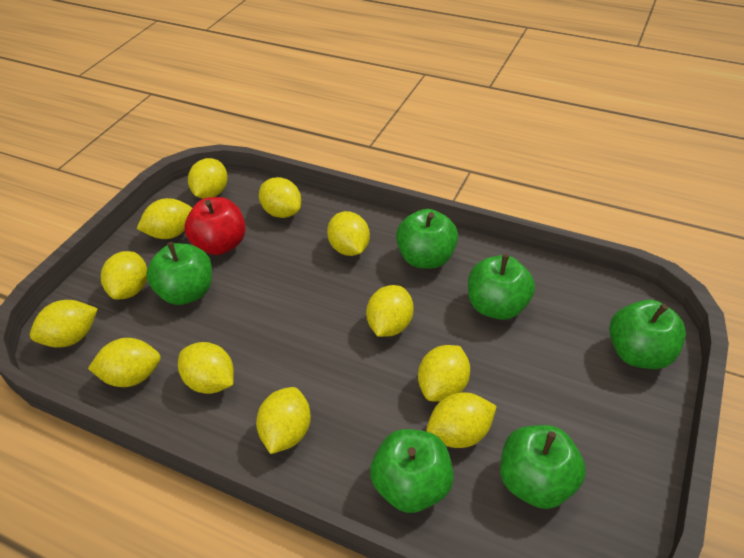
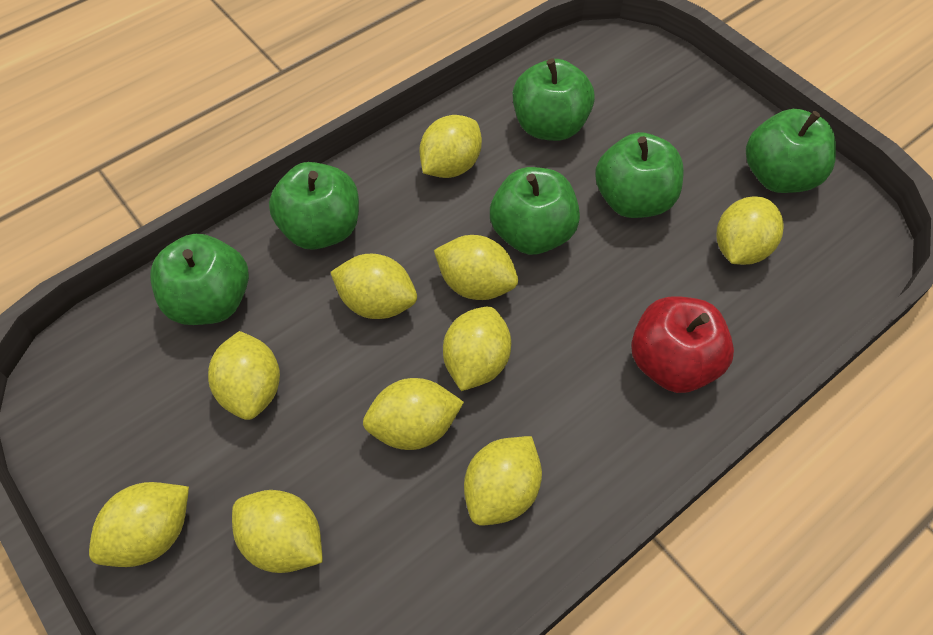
yellow lemon: [30,300,98,348] [88,338,161,387] [101,251,147,299] [137,198,192,239] [178,342,234,394] [188,158,228,199] [256,387,311,454] [259,177,301,218] [327,211,370,256] [366,285,414,337] [418,345,470,402] [427,392,497,448] = 12 -> [89,482,189,567] [208,331,280,420] [232,490,323,573] [330,254,417,319] [363,378,464,450] [419,115,482,178] [434,235,518,300] [443,306,511,391] [464,436,542,526] [717,196,784,265] = 10

